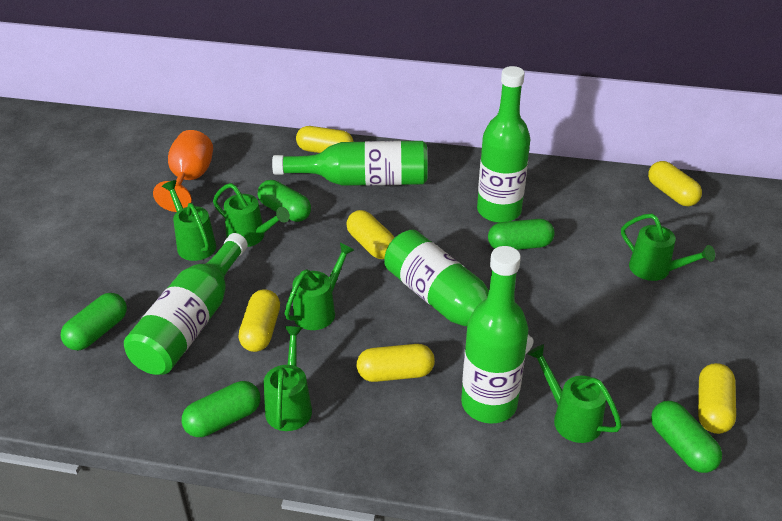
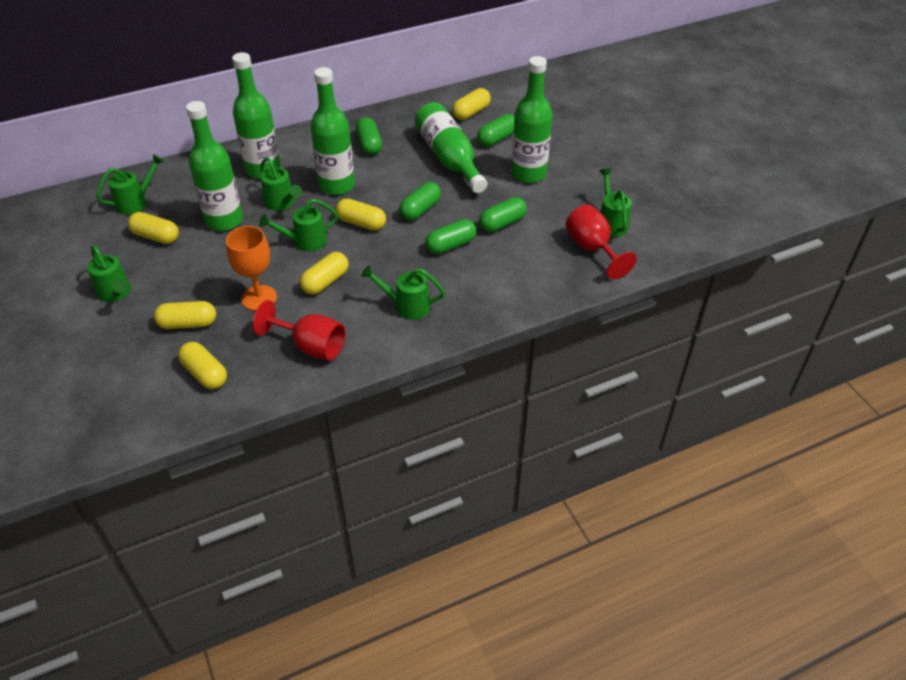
red goblet: none = 0 -> [253,300,346,361] [565,204,637,280] = 2

